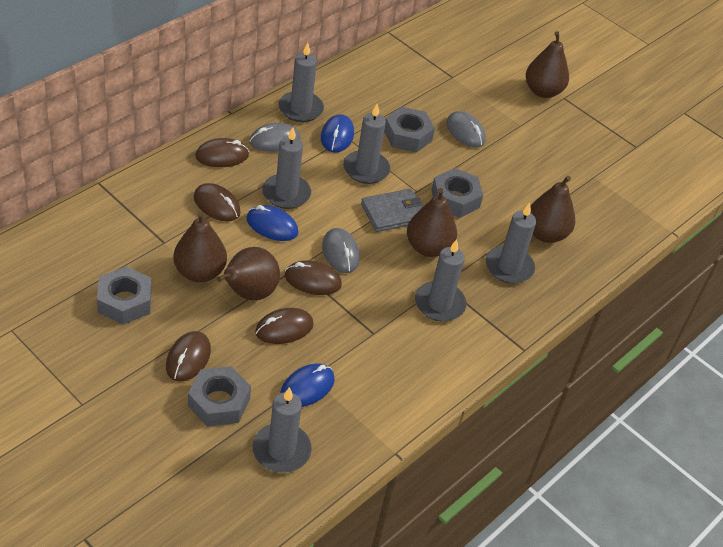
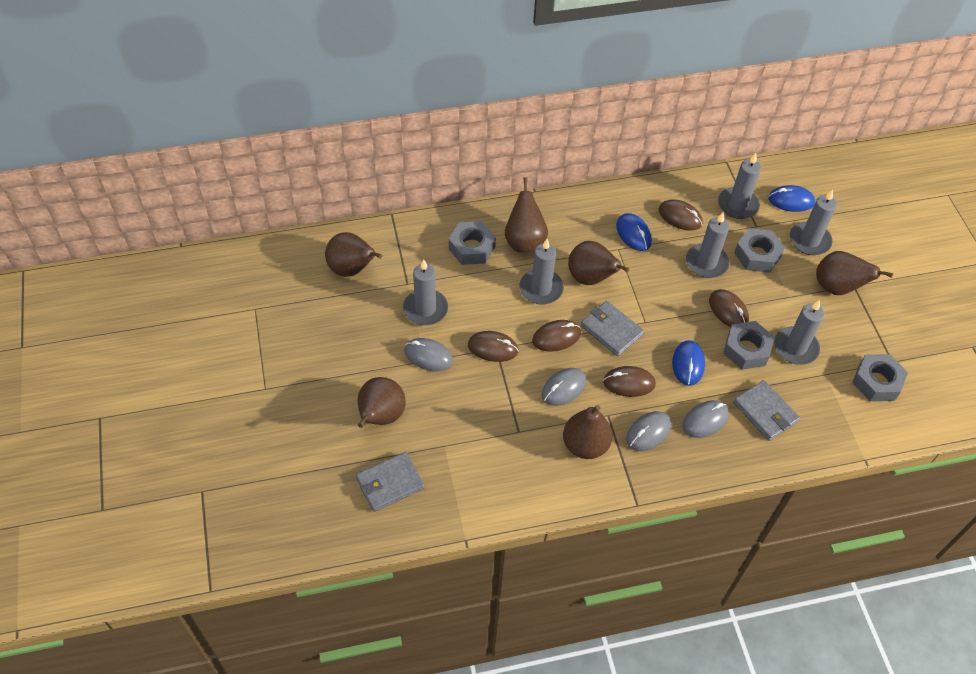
brown pear: [173,211,227,282] [217,247,280,300] [407,188,457,257] [526,31,569,98] [530,176,575,243] = 5 -> [325,232,382,277] [357,377,406,428] [505,177,548,252] [563,405,612,459] [568,241,629,285] [816,251,893,295] = 6
grey mouse: [249,123,301,152] [322,228,360,273] [446,111,486,148] = 3 -> [404,338,453,371] [542,368,587,406] [626,411,671,451] [683,400,729,438] = 4
grey wallet: [361,189,423,232] = 1 -> [356,452,425,512] [581,301,644,356] [733,380,800,441] = 3

